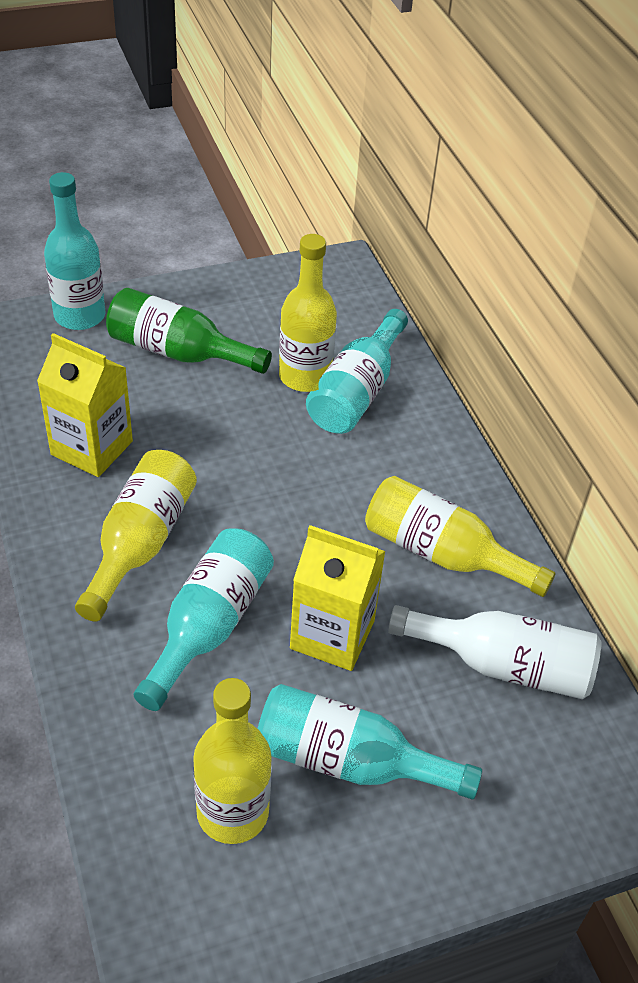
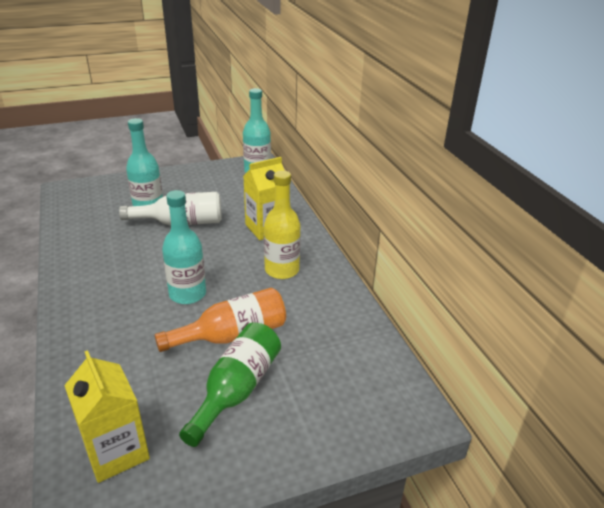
orange bottle: none = 0 -> [155,288,286,352] = 1
turquoise bottle: [44,172,106,330] [134,528,274,711] [258,684,482,799] [306,309,408,434] = 4 -> [126,118,163,206] [162,190,206,304] [243,88,271,173] = 3
yellow bottle: [75,450,197,622] [193,678,272,844] [279,234,337,392] [365,476,555,597] = 4 -> [264,170,301,279] = 1

